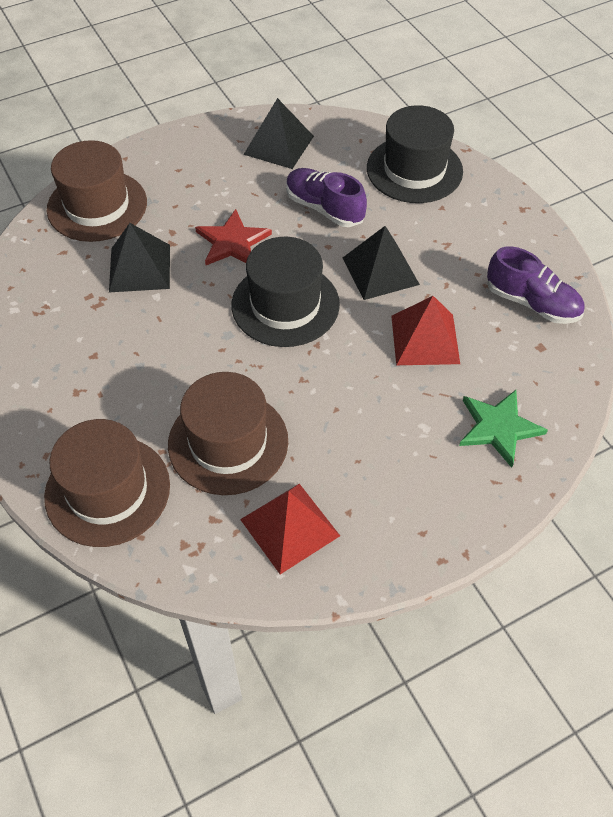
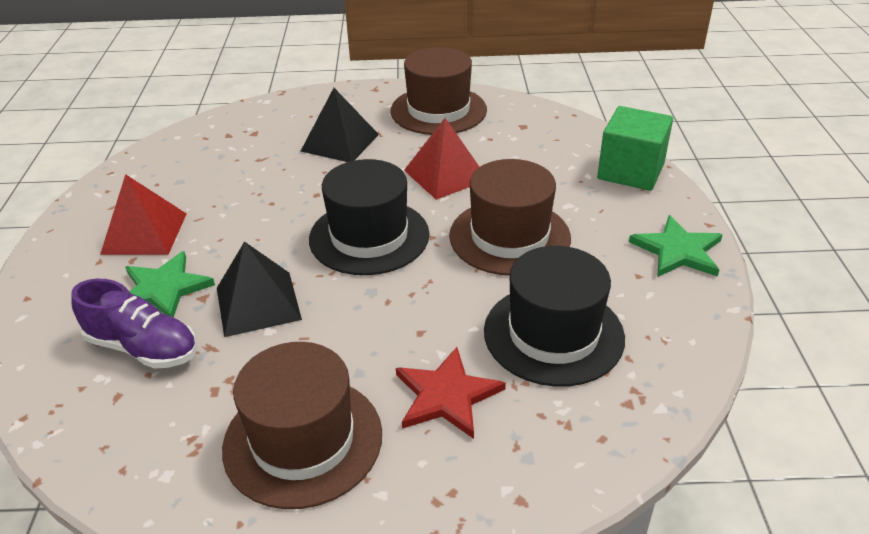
black pyramid: [109,223,170,292] [243,98,314,169] [343,226,420,300] = 3 -> [217,241,302,337] [301,88,379,162] = 2
green cube: none = 0 -> [597,106,673,191] = 1
green star: [459,390,548,468] = 1 -> [125,251,215,317] [629,215,723,277] = 2
purple shoe: [286,168,367,227] [487,246,585,324] = 2 -> [71,279,197,369] = 1

